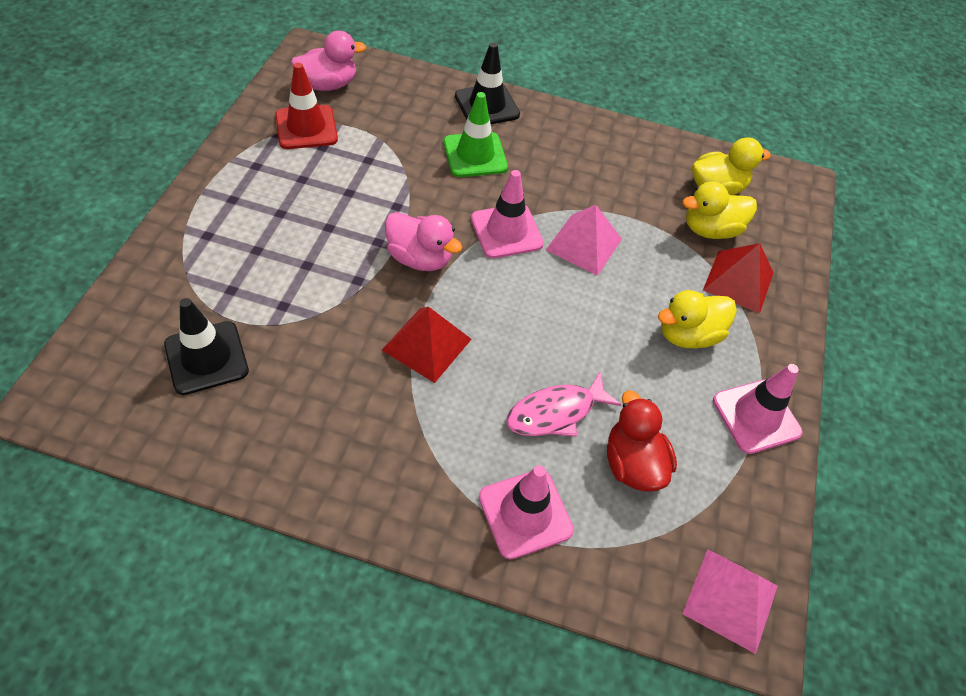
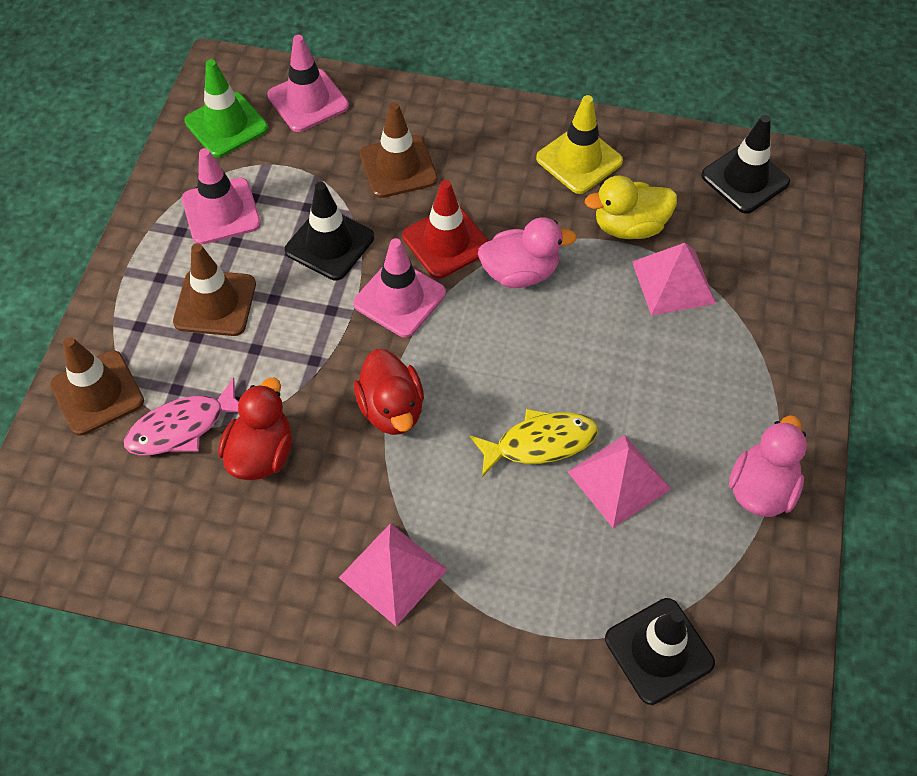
black traffic cone: [164,298,249,395] [455,42,520,124] = 2 -> [285,182,374,281] [605,598,715,705] [701,115,790,214] = 3
brown traffic cone: none = 0 -> [50,337,144,436] [173,243,256,336] [360,102,438,198] = 3
pink pyramid: [546,204,622,276] [683,549,778,654] = 2 -> [339,523,448,626] [568,435,671,528] [632,243,716,316] = 3
red duck: [607,390,677,492] = 1 -> [218,378,292,480] [354,349,424,435] = 2
red pyramid: [382,307,471,383] [703,243,774,313] = 2 -> none = 0
yellow duck: [658,290,737,348] [683,181,757,239] [692,137,771,195] = 3 -> [585,176,677,239] = 1
yellow fish: none = 0 -> [470,409,598,477] = 1
yellow traffic cone: none = 0 -> [536,95,623,194] = 1

